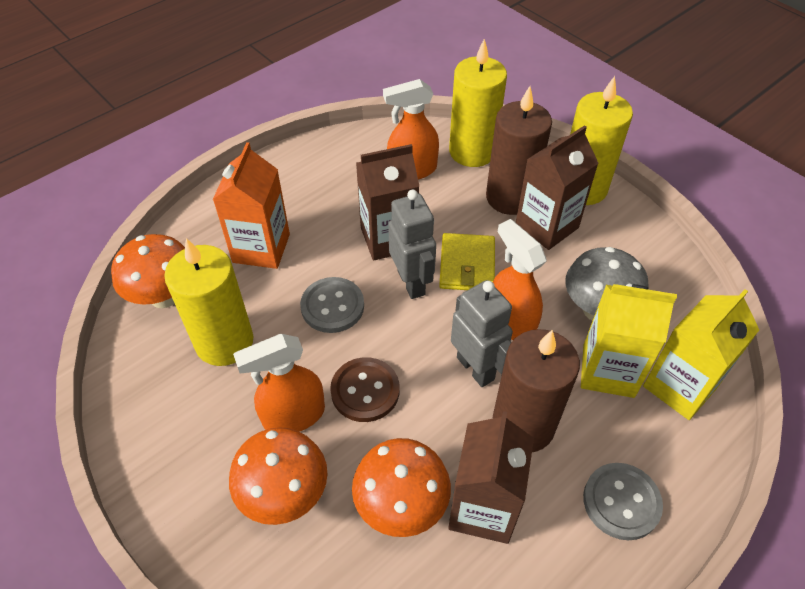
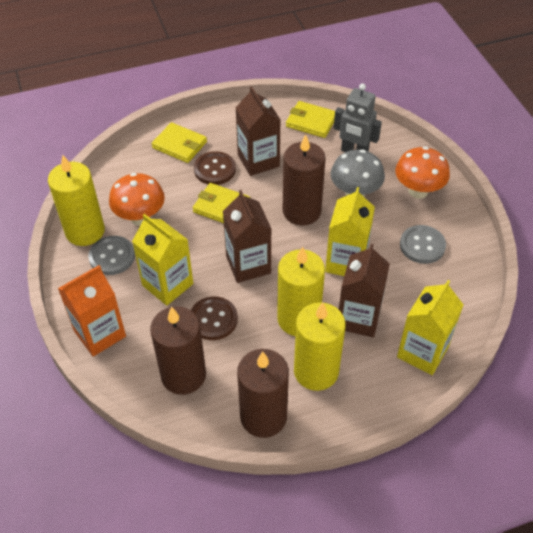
brown button: [330,357,399,422] = 1 -> [191,297,238,340] [194,151,236,185] = 2
brown candle: [486,86,552,215] [493,329,580,452] = 2 -> [150,306,206,395] [237,349,289,438] [283,134,326,226] = 3
grey robot: [388,189,436,299] [451,280,513,387] = 2 -> [334,83,382,152] = 1
orange mushroom: [111,234,185,308] [229,427,327,525] [352,438,451,537] = 3 -> [109,173,165,226] [395,146,450,199] = 2
orange spray bottle: [233,334,325,432] [383,79,439,180] [493,219,546,340] = 3 -> none = 0
yellow carton: [581,284,677,398] [643,289,759,420] = 2 -> [132,214,193,306] [325,187,375,276] [397,280,464,375] = 3
yellow wallet: [439,233,495,290] = 1 -> [151,122,207,163] [193,183,251,223] [286,101,335,138] = 3

